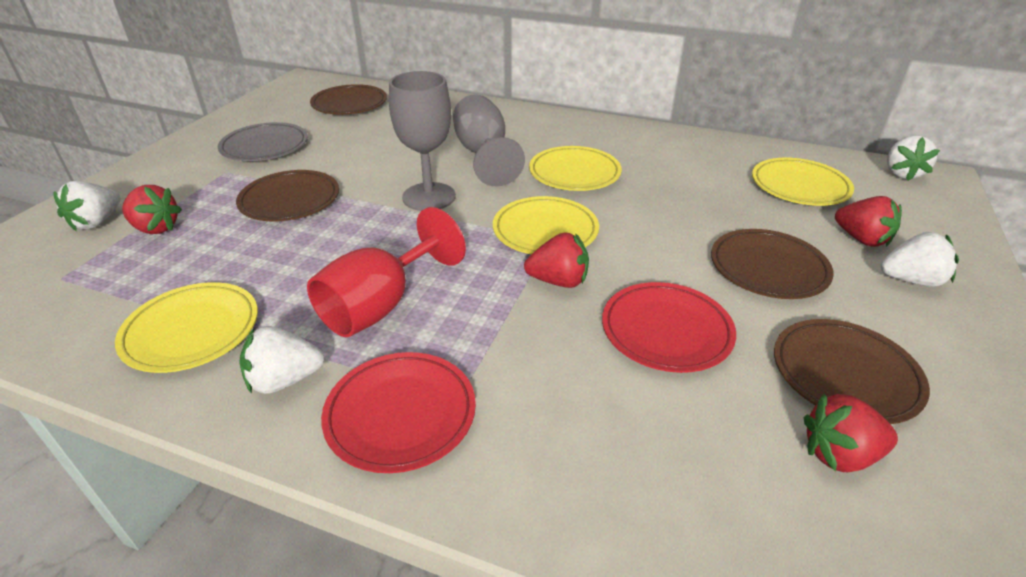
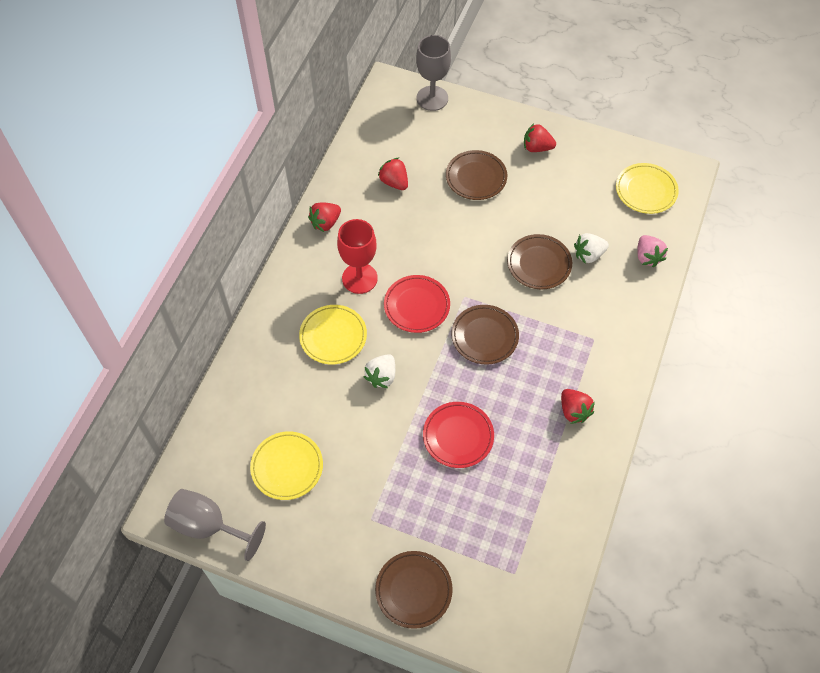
grey plate: [218,122,308,161] = 1 -> none = 0
pink strawberry: none = 0 -> [637,235,668,267] = 1
white strawberry: [53,181,120,231] [239,326,325,394] [881,232,959,287] [887,135,940,181] = 4 -> [364,354,395,388] [574,233,609,264] = 2
yellow plate: [115,282,258,373] [493,196,599,254] [529,146,622,191] [752,158,854,206] = 4 -> [250,431,323,500] [299,305,367,364] [616,163,679,214] = 3

